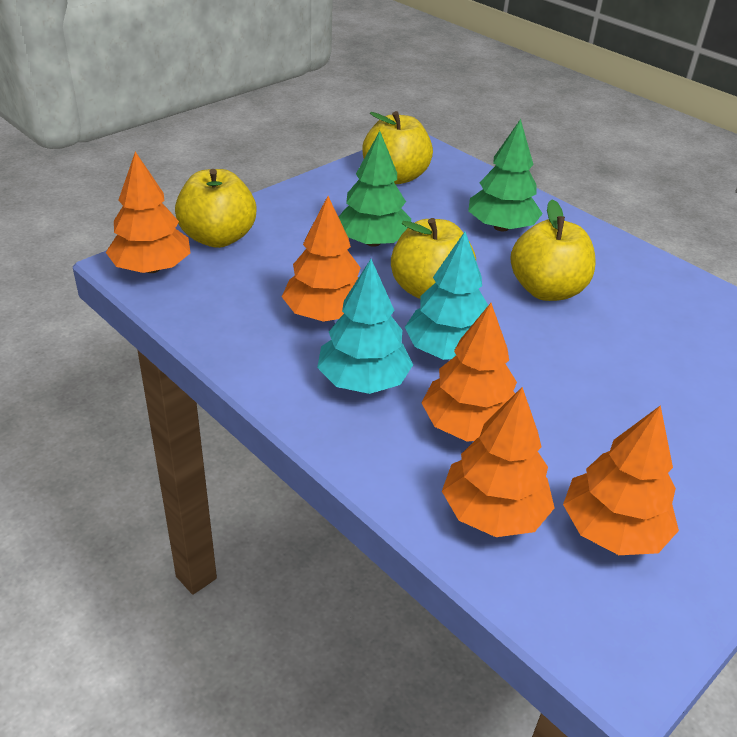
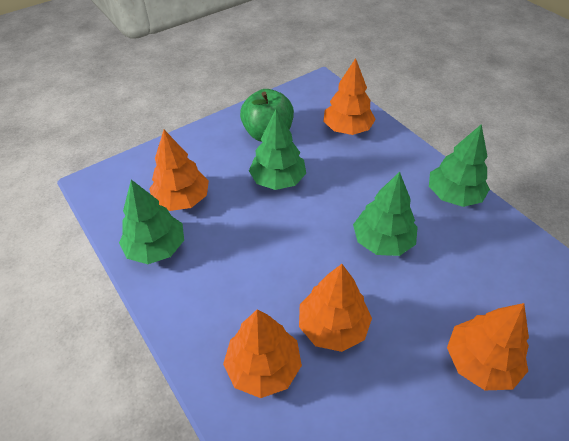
green apple: none = 0 -> [240,89,294,142] = 1
green tree: [339,131,411,247] [468,119,543,232] = 2 -> [119,180,184,264] [249,110,306,190] [353,172,418,256] [429,124,490,207] = 4
turquoise tree: [317,259,413,394] [405,232,488,360] = 2 -> none = 0
yellow apple: [175,169,257,248] [362,111,433,184] [391,218,476,299] [510,199,595,301] = 4 -> none = 0

